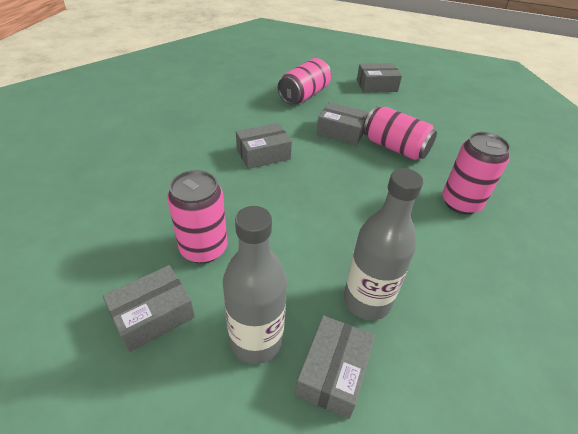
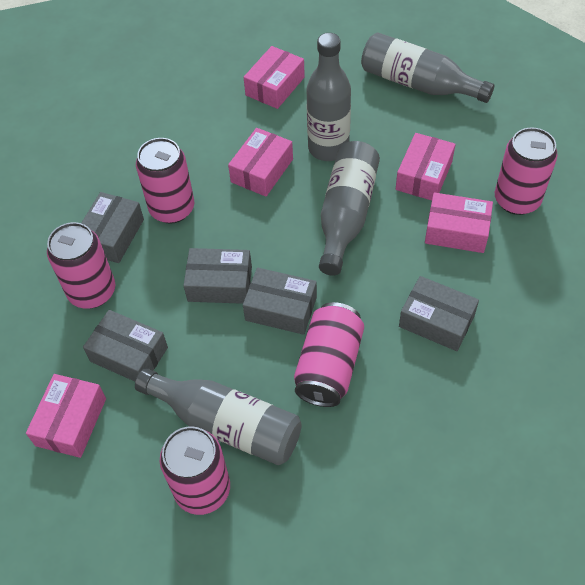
grey bottle: [223,206,287,364] [344,168,423,320] = 2 -> [135,368,302,465] [306,33,351,161] [319,141,380,276] [361,32,494,103] = 4
pink box: none = 0 -> [26,374,106,458] [228,128,293,197] [244,46,305,109] [396,133,456,200] [425,193,493,253] = 5
pink can: [167,170,227,263] [278,58,331,105] [363,106,437,160] [442,132,511,215] = 4 -> [47,222,115,309] [136,138,194,224] [160,426,230,515] [294,302,364,407] [495,127,558,215] = 5

